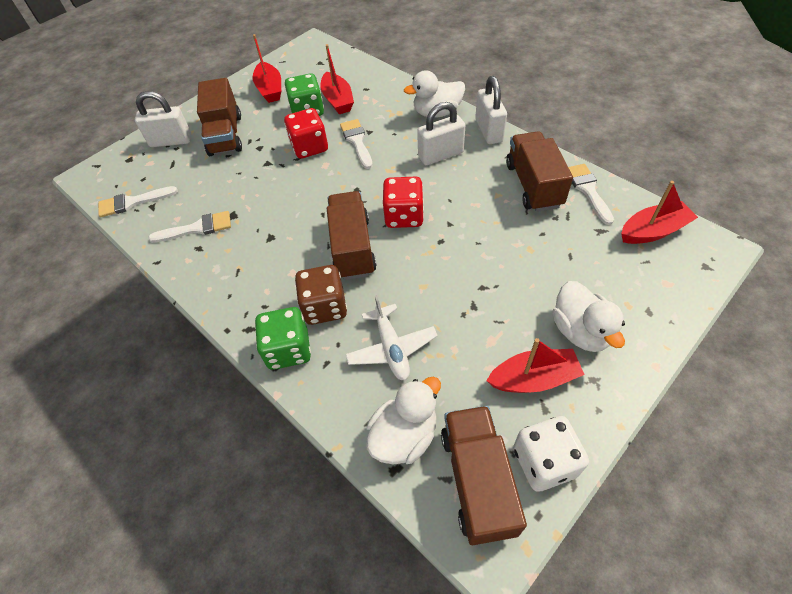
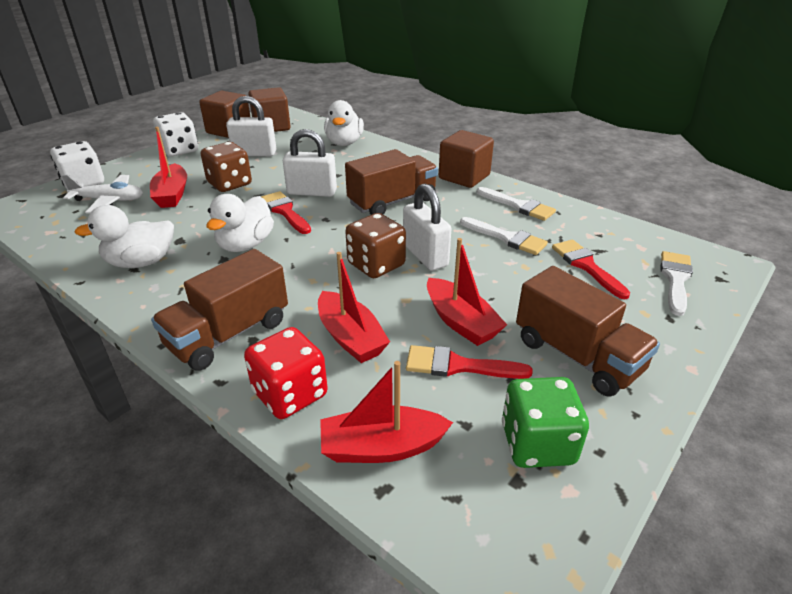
brown cube: none = 0 -> [199,91,250,138] [248,87,291,132] [439,130,494,188] = 3
brown dice: [295,265,347,325] = 1 -> [201,142,252,192] [345,213,406,278] = 2
brown truck: [197,78,242,156] [327,191,377,280] [441,406,527,545] [506,131,573,212] = 4 -> [151,249,288,371] [345,149,438,215] [516,266,660,397] = 3
green dice: [255,307,311,370] [285,73,324,116] = 2 -> [502,377,589,468] = 1
red brush: none = 0 -> [261,191,311,234] [406,345,533,379] [552,240,630,299] = 3
red dice: [284,108,328,159] [383,177,424,228] = 2 -> [244,327,328,419] = 1
white brush: [98,186,178,217] [148,211,231,243] [340,119,373,169] [568,164,614,225] = 4 -> [460,217,548,255] [477,187,556,221] [661,251,693,316] = 3
white dice: [513,416,589,491] = 1 -> [50,141,104,190] [153,112,198,157] = 2

